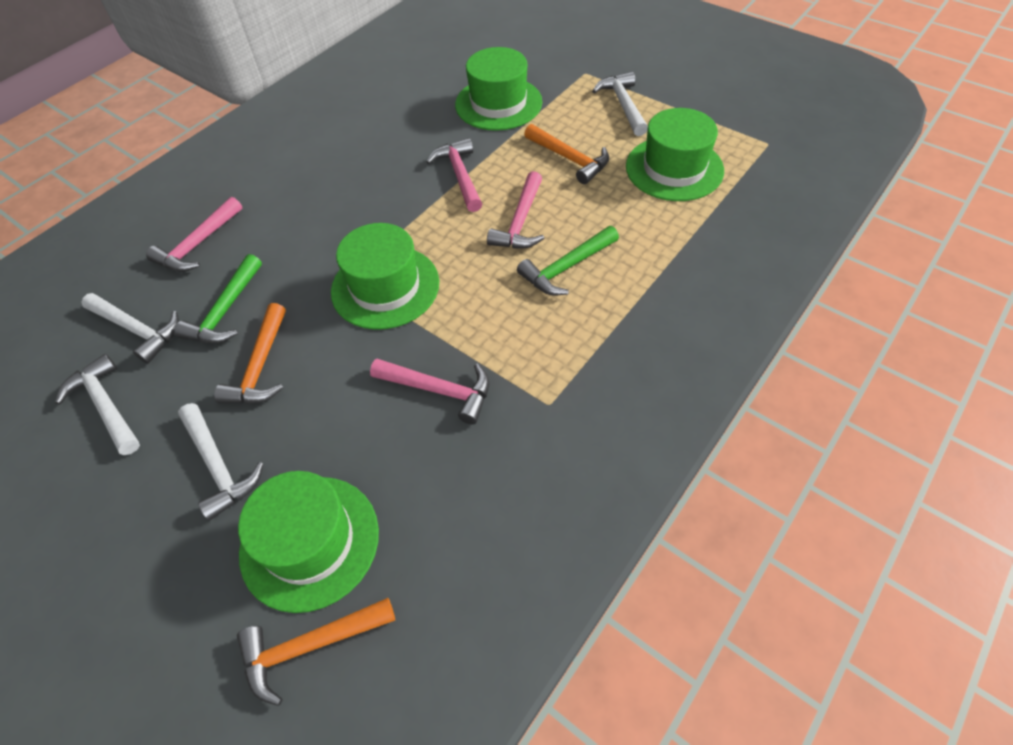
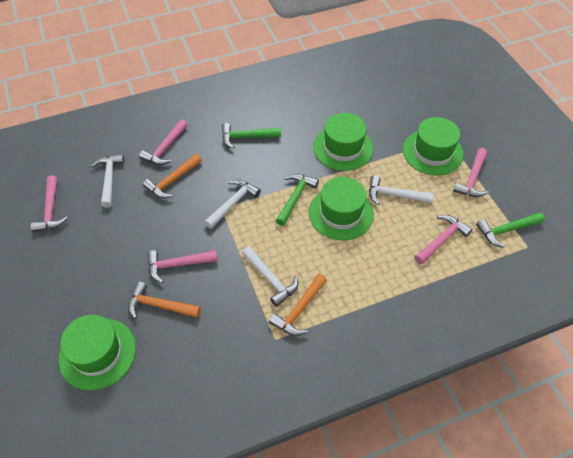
green hammer: [174,254,262,344] [517,226,619,296] = 2 -> [222,123,281,149] [276,174,319,226] [476,212,545,248] = 3
pink hammer: [146,197,243,272] [370,359,489,425] [427,138,482,212] [487,171,544,249] = 4 -> [31,175,68,232] [139,119,188,165] [147,250,218,283] [414,215,472,265] [453,148,489,197] = 5

